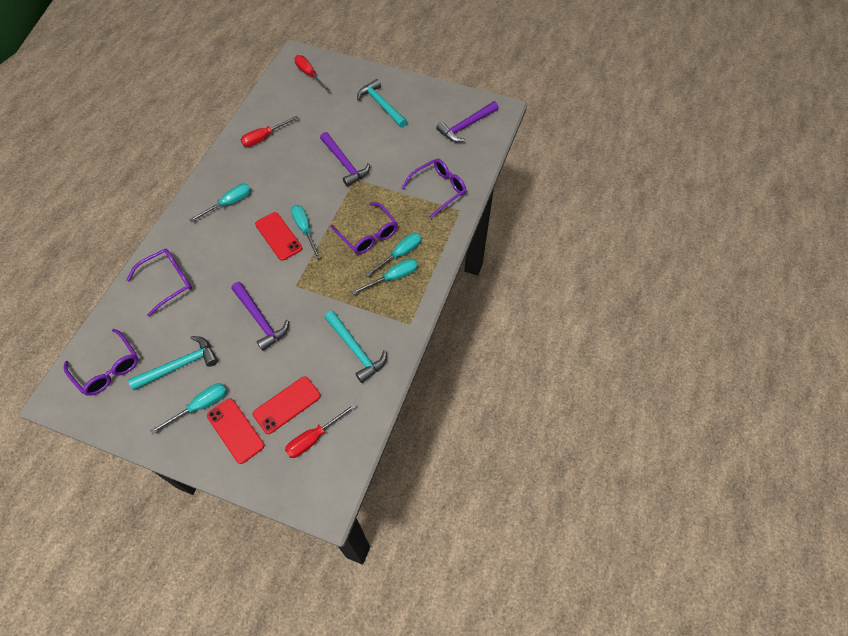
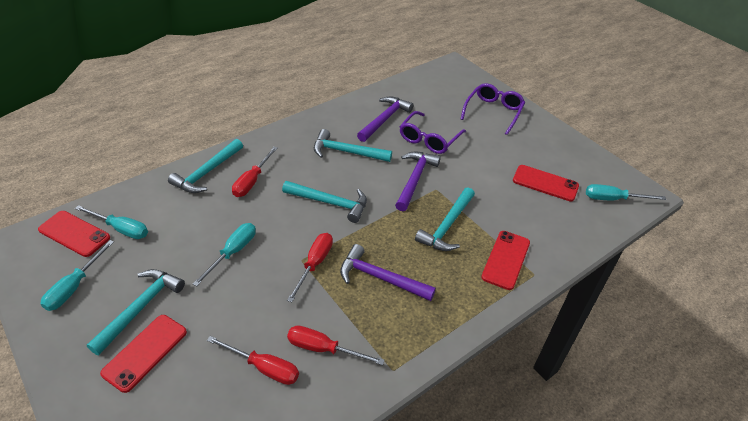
purple glasses: [64,329,138,396] [127,249,192,317] [331,202,398,254] [401,159,466,219] = 4 -> [399,111,466,154] [461,83,525,135] = 2
red phone: [207,398,265,464] [253,376,321,434] [255,212,302,261] = 3 -> [38,211,110,257] [100,315,187,393] [481,231,530,290] [513,165,579,202] = 4
red screwdriver: [241,116,298,147] [285,403,357,458] [294,55,330,92] = 3 -> [207,336,299,385] [232,147,278,197] [287,233,333,302] [287,326,385,365] = 4
turquoise hammer: [128,336,218,390] [325,311,387,383] [357,79,407,128] = 3 -> [87,269,185,355] [168,139,243,193] [282,181,367,223] [314,129,392,162] [415,187,475,251] = 5
turquoise screwdriver: [150,383,227,434] [189,184,251,222] [291,205,321,259] [351,259,418,295] [365,233,422,277] = 5 -> [40,240,114,311] [75,205,148,239] [193,223,256,287] [586,184,666,200] = 4

